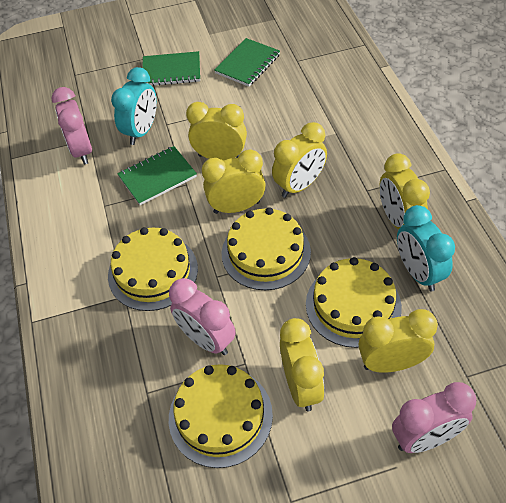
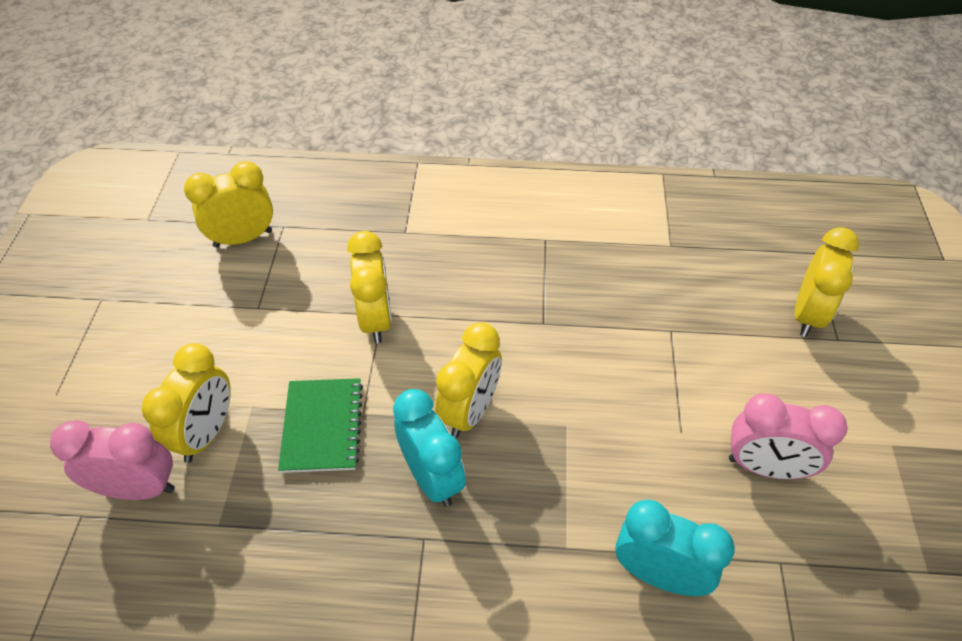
green notebook: [117,146,197,205] [142,51,200,86] [214,38,280,87] = 3 -> [278,378,363,473] = 1
pink clock: [52,87,92,164] [169,278,236,355] [392,382,476,453] = 3 -> [50,420,175,500] [729,393,847,479] = 2
yellow cake: [108,227,198,311] [169,364,273,468] [221,207,311,290] [306,257,402,348] = 4 -> none = 0
yellow clock: [186,102,247,161] [202,149,266,214] [272,122,327,198] [280,318,325,412] [359,309,438,373] [379,153,430,230] = 6 -> [142,343,231,463] [184,161,273,248] [347,231,392,344] [435,322,501,438] [795,227,859,337] = 5

